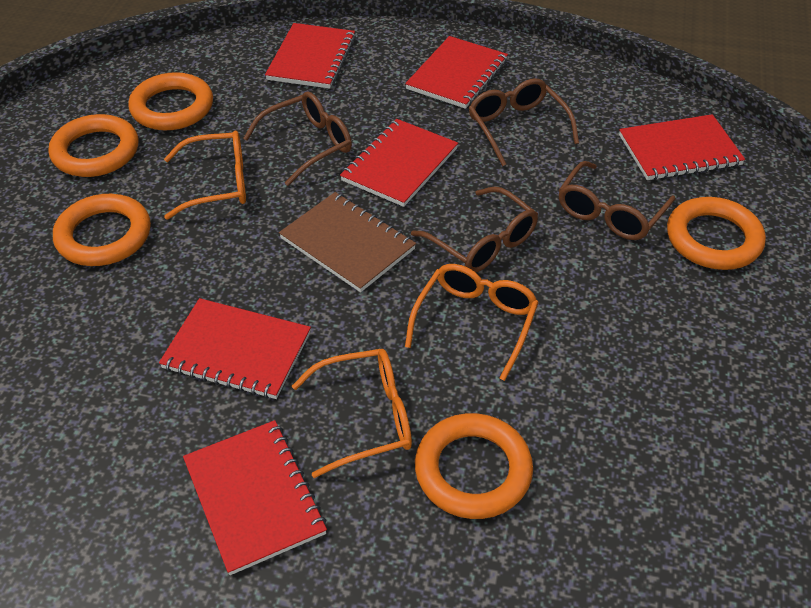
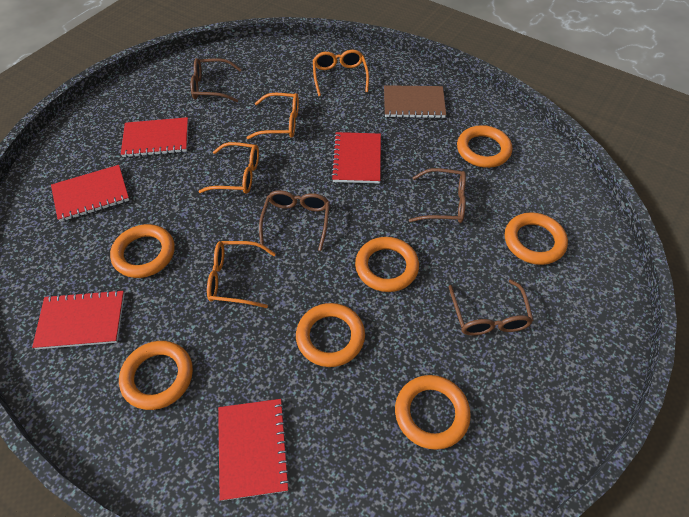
orange glasses: [164,131,246,220] [292,349,412,478] [405,264,539,381] = 3 -> [198,142,259,194] [207,241,276,308] [247,93,299,139] [313,50,369,96] = 4
orange ring: [49,114,138,177] [53,194,151,266] [128,72,213,130] [415,413,533,519] [667,197,766,270] = 5 -> [110,224,175,278] [119,341,193,410] [296,303,365,367] [355,237,419,292] [395,375,471,450] [457,125,512,168] [505,212,568,265] = 7
red notebook: [159,298,311,399] [183,420,327,575] [265,23,356,89] [340,119,458,207] [405,36,508,109] [619,114,745,180] = 6 -> [32,290,125,349] [51,165,129,222] [121,117,188,158] [218,399,290,501] [331,132,381,183] = 5

